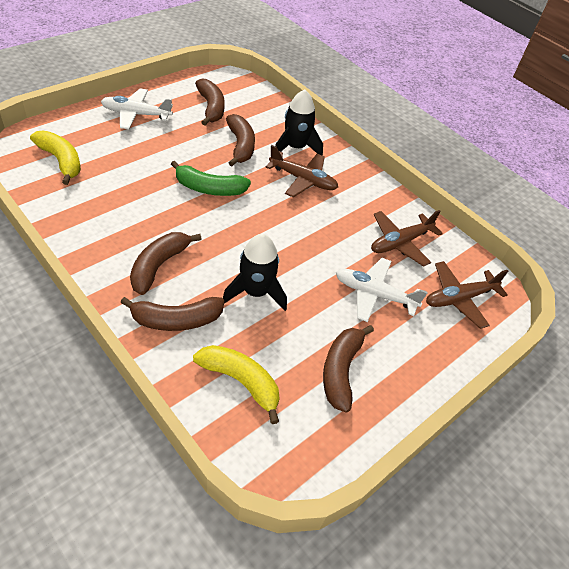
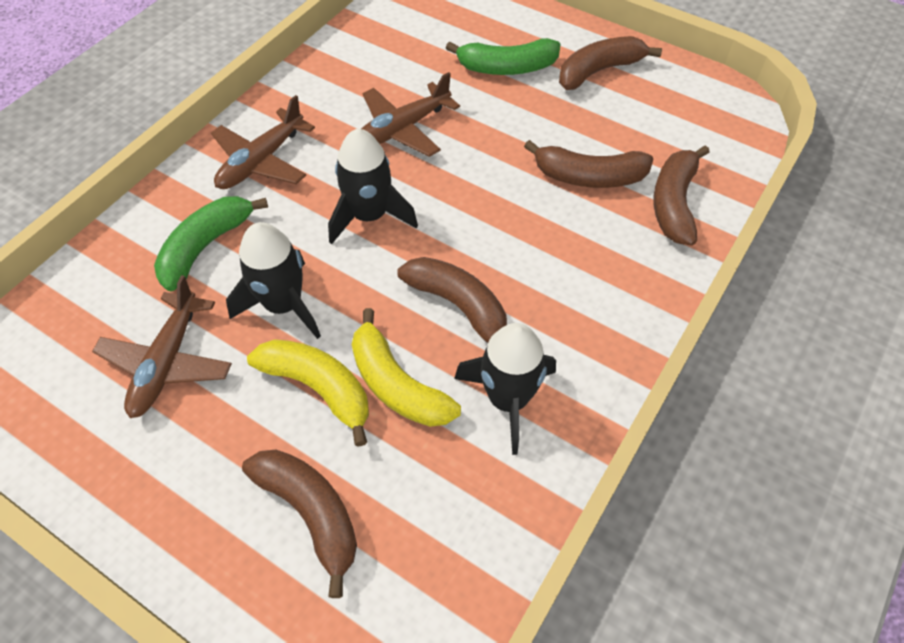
black rocket: [223,234,287,311] [275,90,323,156] = 2 -> [226,222,321,339] [328,129,418,244] [454,323,556,455] = 3
green banana: [171,161,251,196] = 1 -> [154,196,268,291] [446,38,560,75] = 2
white plane: [101,88,173,129] [336,258,428,322] = 2 -> none = 0

